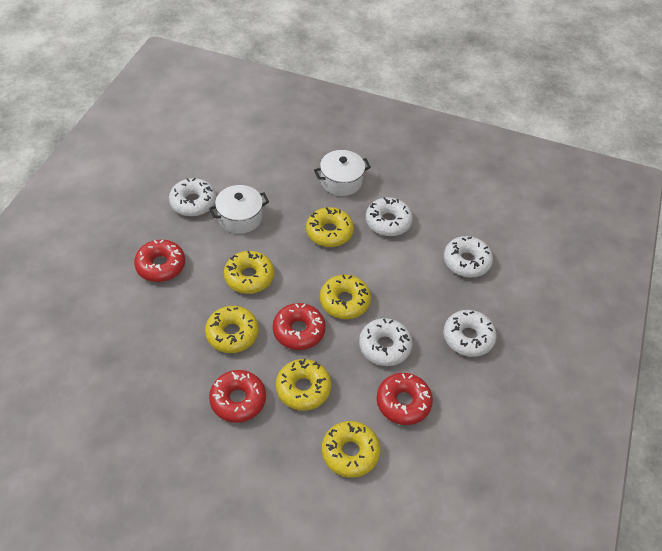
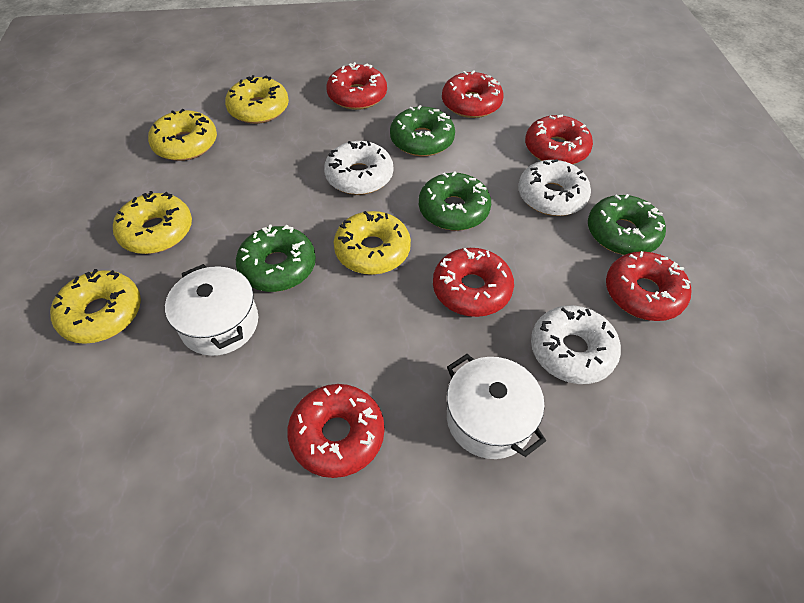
green donut: none = 0 -> [236,225,316,292] [390,105,455,156] [419,171,491,231] [588,194,666,255] = 4
red donut: [134,239,185,282] [209,370,266,423] [273,303,326,350] [376,373,433,425] = 4 -> [287,384,385,478] [326,62,387,110] [433,248,514,317] [442,70,503,118] [525,115,593,164] [606,251,691,321] = 6
white donut: [169,178,216,216] [359,318,413,366] [366,197,413,236] [444,236,493,277] [444,310,497,357] = 5 -> [324,141,393,195] [518,159,591,216] [531,305,621,384] = 3
yellow donut: [205,306,259,353] [224,251,274,294] [276,359,331,411] [306,207,354,247] [320,275,371,319] [322,421,380,478] = 6 -> [50,269,141,344] [113,191,192,254] [148,109,217,161] [225,75,289,124] [334,211,411,275] = 5

